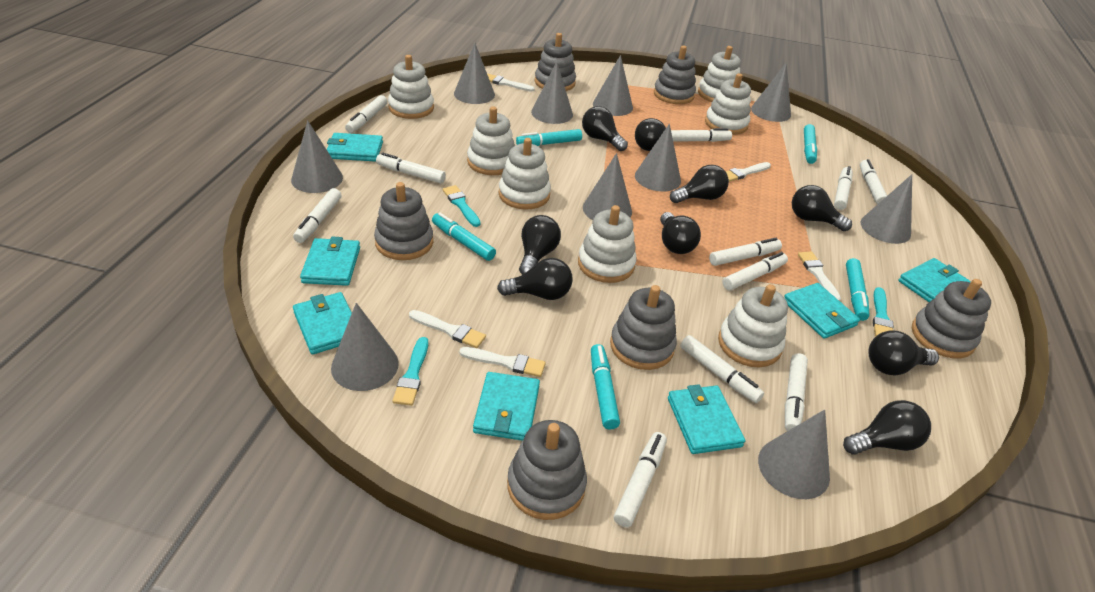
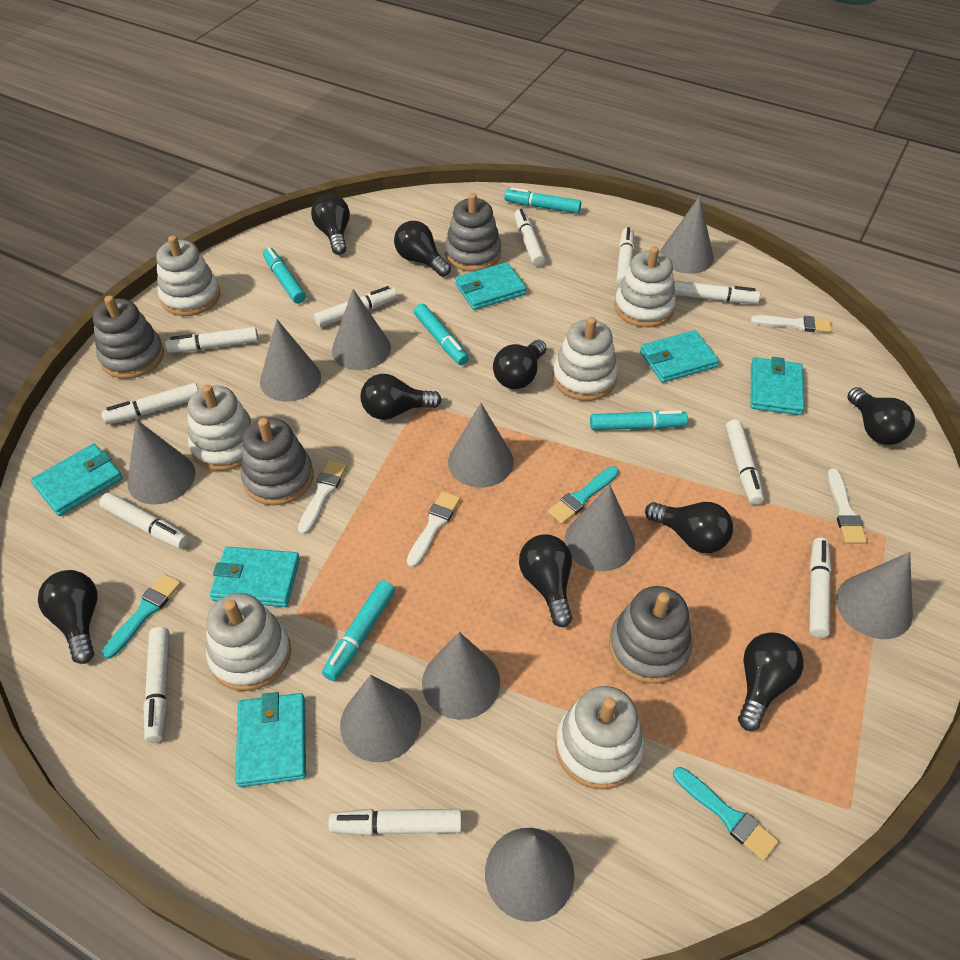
grey stacking toy: [374,182,433,260] [507,420,587,520] [535,33,576,91] [610,285,677,370] [654,46,696,104] [912,279,991,358] = 6 -> [93,296,164,379] [241,418,313,505] [445,193,501,271] [609,586,692,684] = 4
turquoise wallet: [293,292,352,355] [300,236,360,286] [327,133,383,162] [473,372,540,441] [668,384,745,454] [785,283,860,339] [898,258,971,302] = 7 -> [31,444,123,516] [210,547,300,607] [235,692,306,787] [455,262,526,310] [640,330,719,383] [751,357,804,415] = 6
white brush: [409,310,486,348] [459,347,546,377] [487,74,535,92] [726,162,771,182] [798,251,841,301] = 5 -> [298,460,347,534] [407,491,460,567] [751,315,832,333] [827,469,867,544] = 4
white stacking toy: [388,55,434,119] [467,107,515,175] [498,138,551,210] [578,205,637,283] [698,46,741,102] [705,73,751,135] [718,284,788,368] = 7 -> [156,236,220,316] [188,385,254,471] [206,593,291,691] [553,317,618,401] [555,686,644,790] [614,246,676,327] = 6

